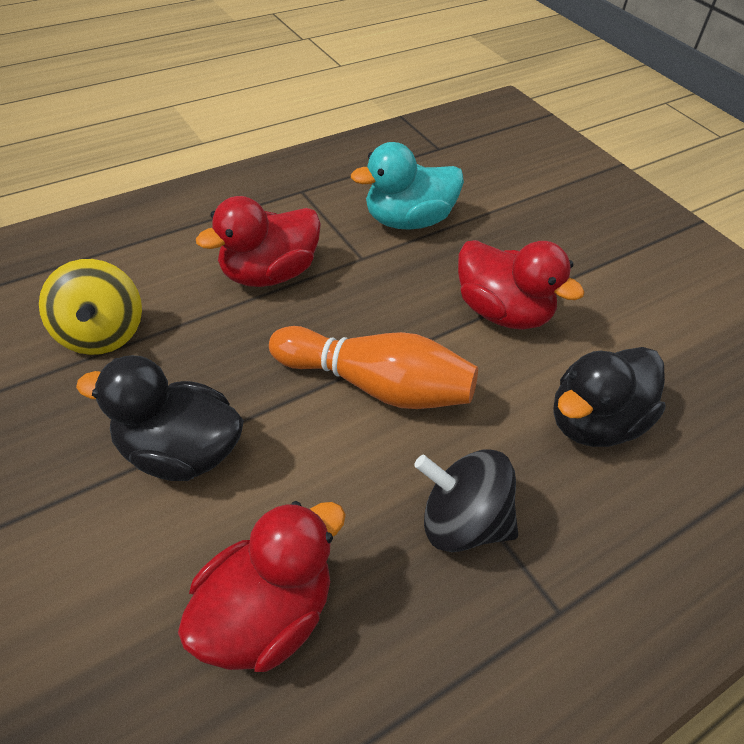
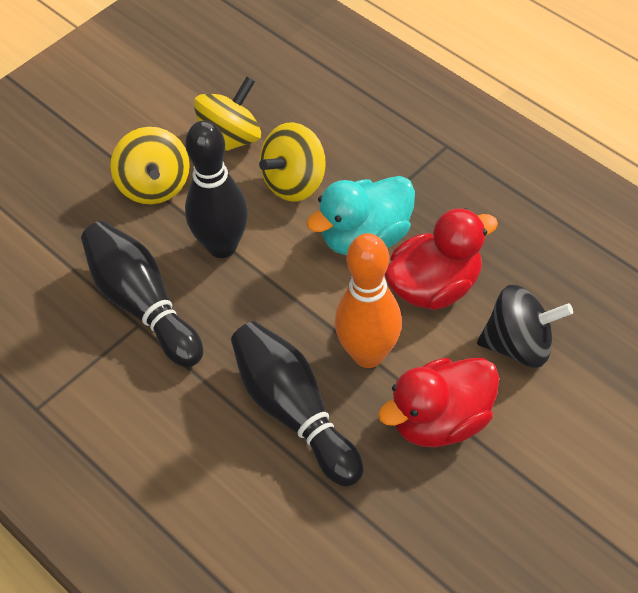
black bowling pin: none = 0 -> [81,221,203,367] [185,121,248,258] [231,321,363,487] = 3
black duck: [76,355,244,481] [553,347,666,447] = 2 -> none = 0
red duck: [178,501,346,672] [196,196,321,287] [458,240,585,330] = 3 -> [378,358,499,447] [385,208,498,310] = 2
yellow spinning top: [39,259,142,355] = 1 -> [110,127,190,204] [194,77,261,152] [259,122,326,201] = 3

